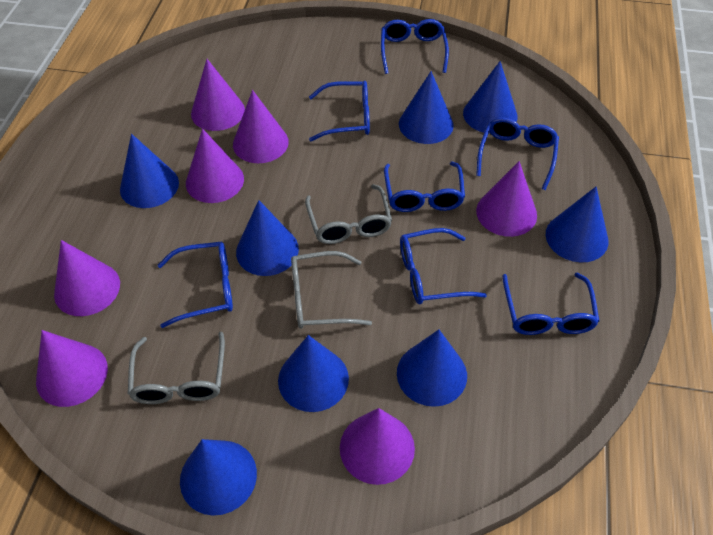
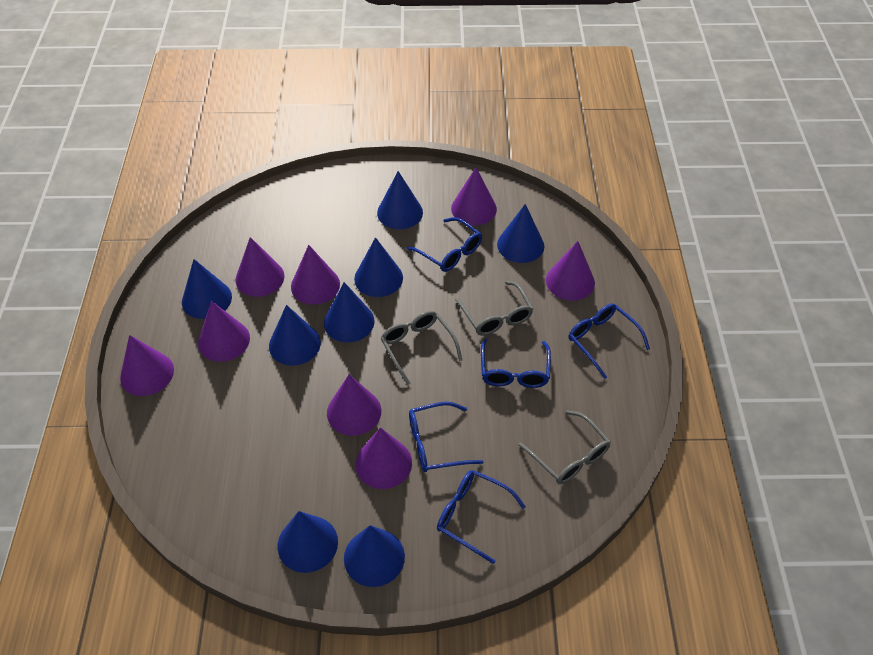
blue glasses: [158,242,233,328] [309,81,370,142] [381,19,449,74] [384,162,465,212] [400,228,487,304] [476,117,559,190] [502,273,599,335] = 7 -> [407,217,482,272] [409,402,483,472] [437,470,526,564] [481,338,551,388] [568,303,650,379] = 5
purple cone: [36,330,108,407] [54,240,120,316] [186,129,244,203] [191,59,245,131] [233,90,289,163] [340,408,415,485] [476,161,537,237] = 7 -> [120,335,174,396] [198,301,250,362] [236,237,285,297] [291,245,340,305] [327,374,381,436] [355,427,412,489] [451,167,497,225] [546,241,595,301] = 8

